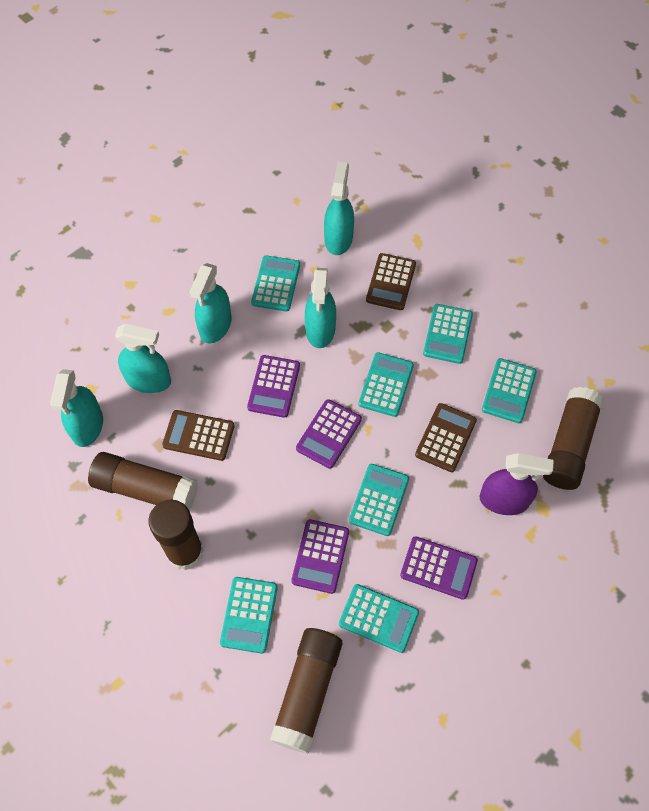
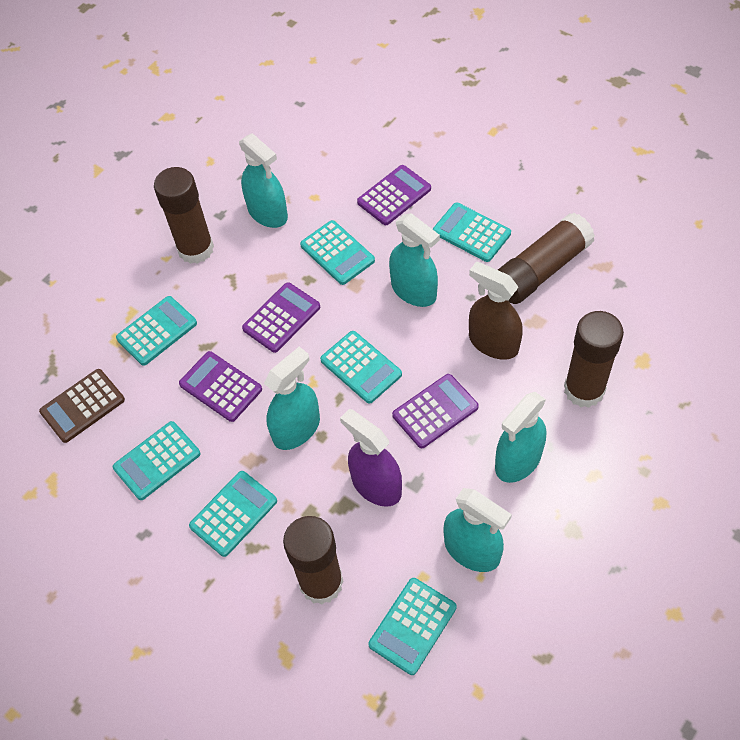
brown calculator: [162,410,235,461] [366,253,416,310] [415,403,477,472] = 3 -> [39,369,125,443] = 1
brown spray bottle: none = 0 -> [469,262,523,360] = 1

